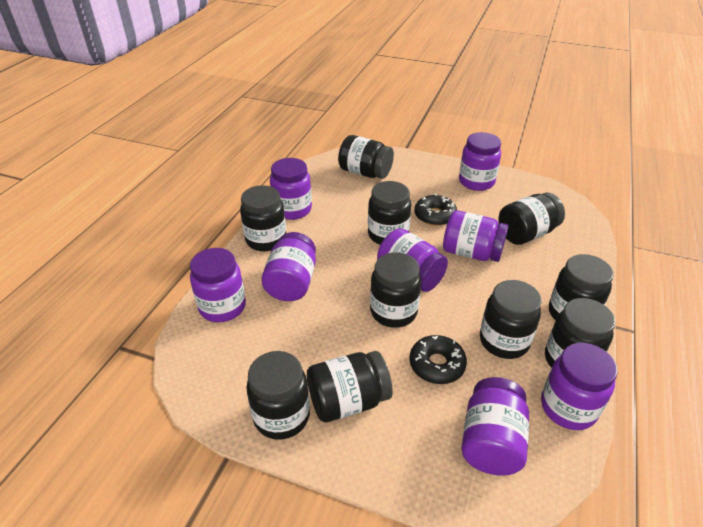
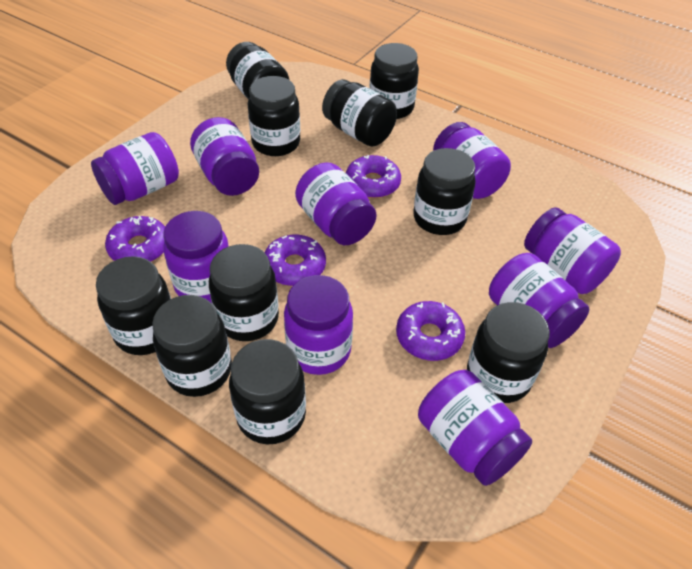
black donut: [410,335,467,384] [414,194,457,226] = 2 -> none = 0
purple donut: none = 0 -> [105,216,165,262] [265,235,326,286] [346,155,401,198] [396,301,465,361] = 4
purple jar: [190,248,246,322] [262,232,316,301] [270,158,312,220] [377,228,448,292] [443,210,509,262] [459,132,501,191] [461,377,529,476] [541,343,618,430] = 8 -> [91,132,179,205] [163,211,229,303] [190,117,259,196] [284,275,353,375] [295,162,376,245] [418,370,532,486] [433,122,511,199] [489,253,589,348] [524,207,621,294] = 9

